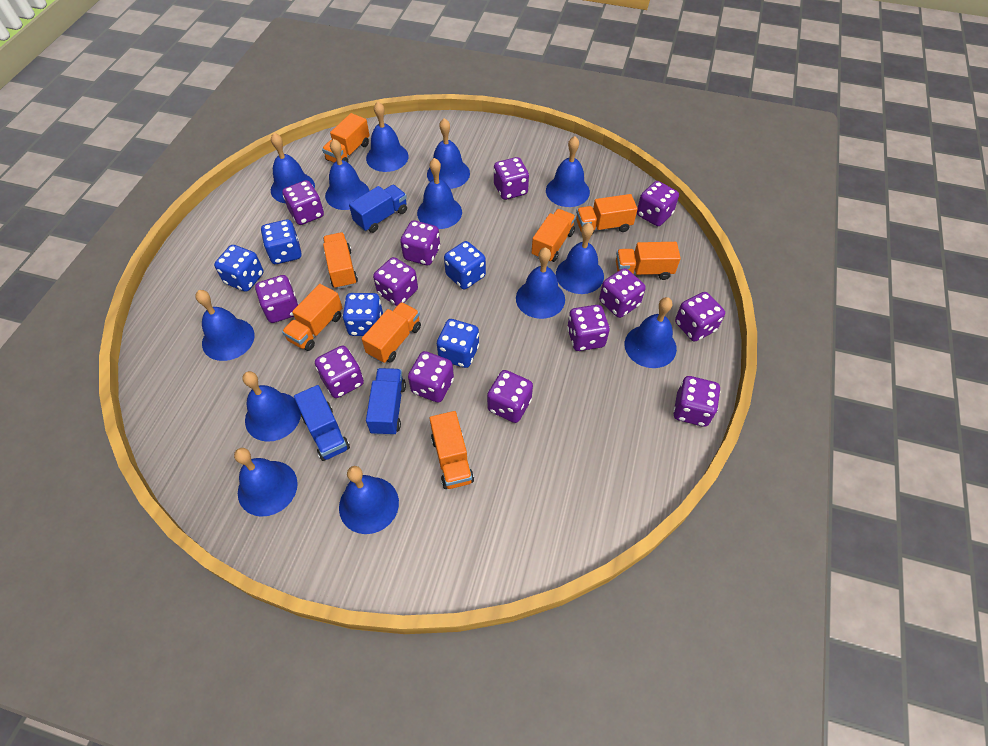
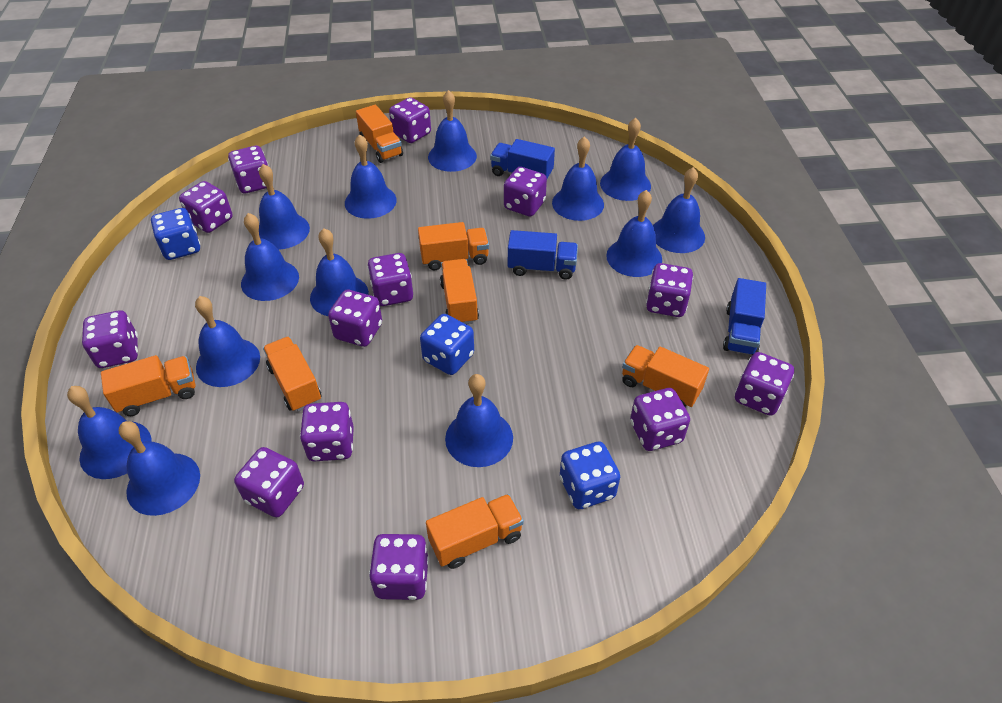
blue dice: [214,245,264,292] [261,220,302,264] [342,293,383,336] [437,319,479,368] [444,241,486,289] = 5 -> [151,208,200,260] [420,314,474,375] [560,442,620,509] = 3
orange truck: [282,284,342,351] [322,113,370,163] [323,232,358,289] [362,302,421,363] [429,411,474,489] [532,209,576,262] [576,194,638,235] [616,242,681,280] = 8 -> [101,355,196,416] [263,337,321,412] [356,105,403,163] [418,222,489,270] [426,494,524,569] [440,259,479,324] [622,345,709,407] = 7

